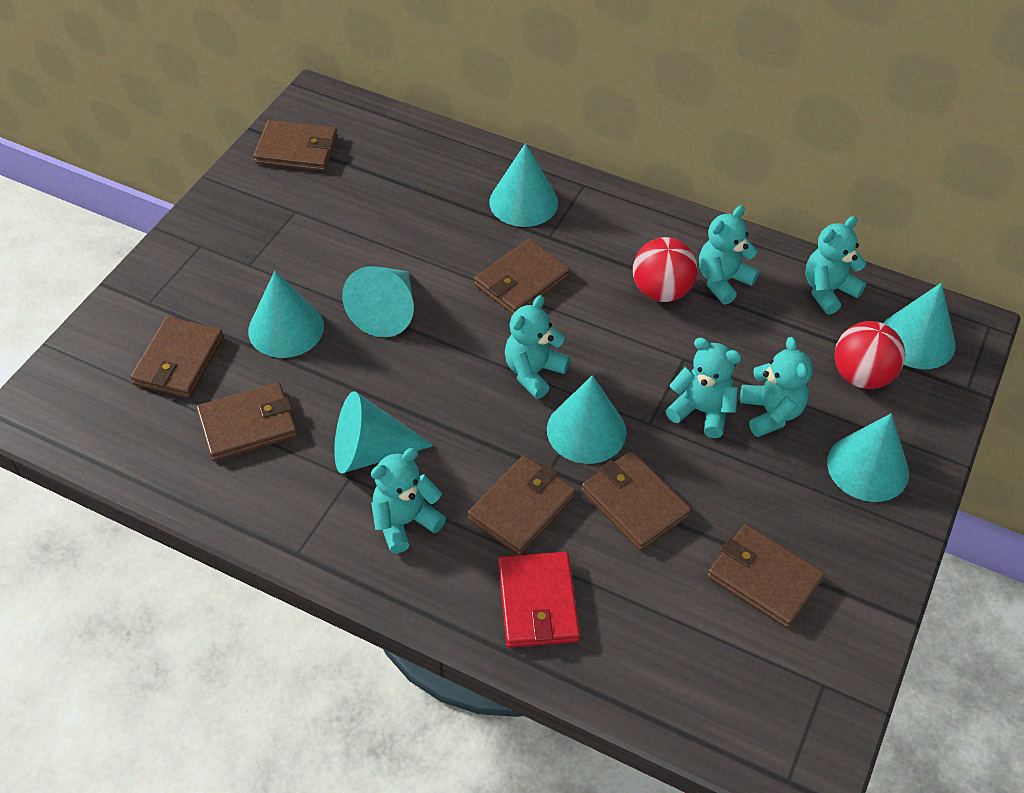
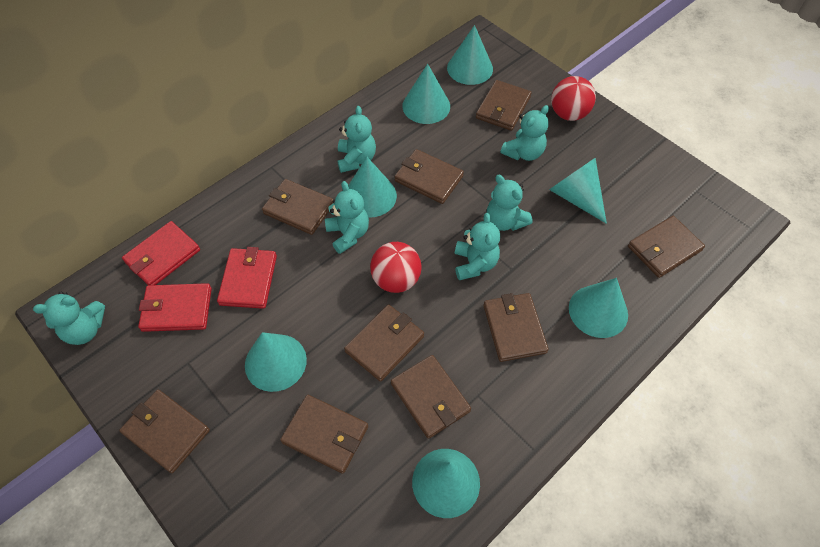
brown wallet: [130,316,224,398] [196,382,297,461] [253,120,338,171] [468,455,576,555] [474,239,570,315] [581,451,691,551] [707,524,825,628] = 7 -> [119,390,210,473] [262,179,334,235] [280,395,368,474] [344,305,424,382] [391,355,471,439] [394,149,464,204] [476,80,531,131] [483,293,549,362] [628,216,705,278] = 9
red wallet: [498,552,580,648] = 1 -> [122,221,200,285] [138,283,212,332] [217,247,277,309] = 3

